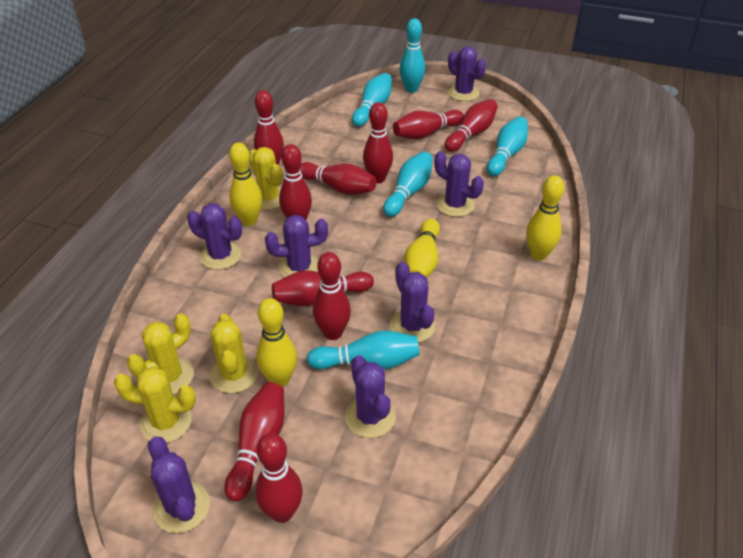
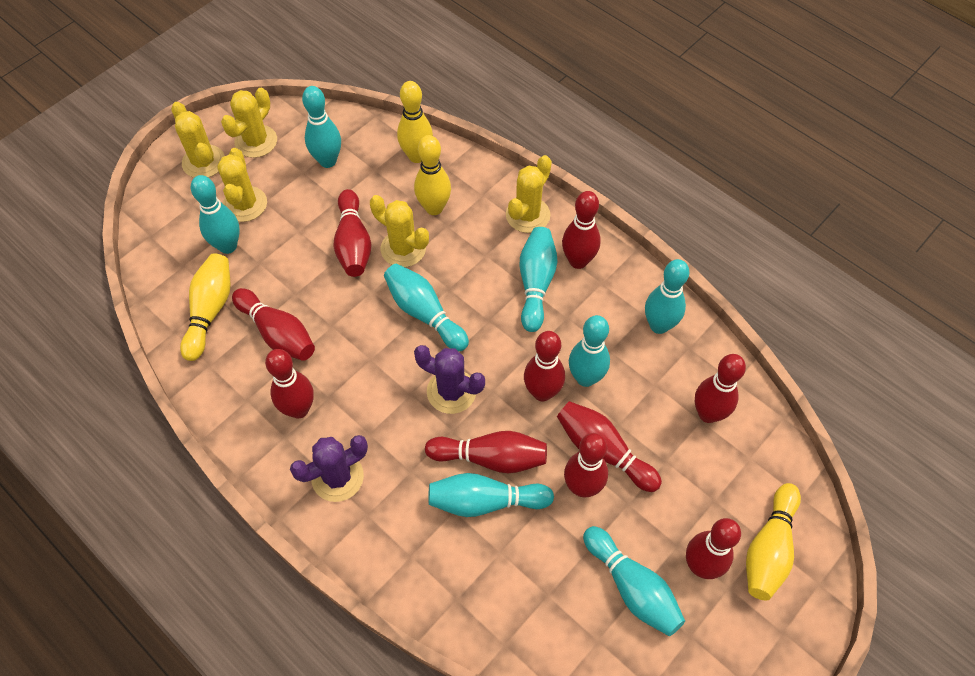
purple cactus: [148,436,210,533] [187,203,242,270] [265,215,328,278] [345,355,396,438] [390,262,435,342] [435,151,484,217] [448,46,486,101] = 7 -> [290,435,368,502] [414,345,485,414] = 2
turquoise bowling pin: [307,331,420,369] [352,73,392,127] [383,151,433,217] [400,18,425,93] [487,117,528,176] = 5 -> [191,175,240,254] [302,86,341,168] [384,264,469,351] [428,473,554,517] [520,227,558,332] [569,315,610,387] [583,526,685,636] [645,259,689,334] = 8
yellow cactus: [114,367,196,443] [127,313,194,394] [210,314,258,393] [249,147,283,210] = 4 -> [171,102,225,178] [217,148,267,222] [221,88,277,158] [370,195,429,267] [506,155,552,233] = 5

